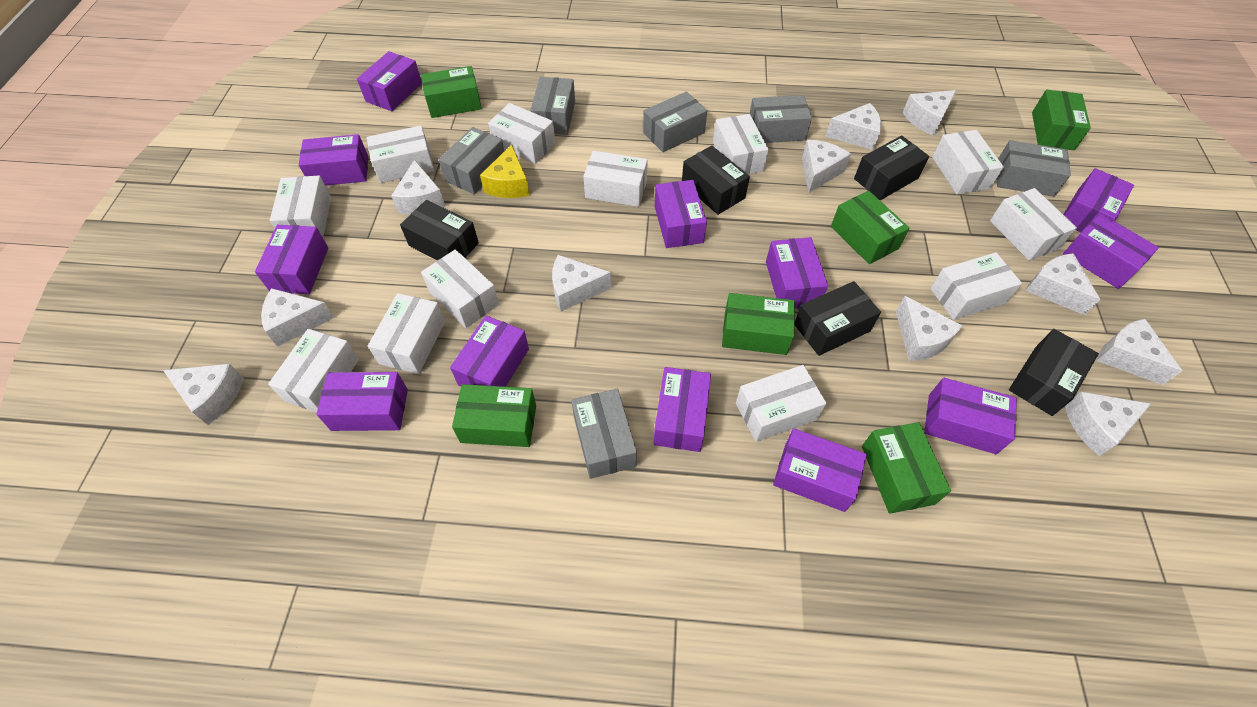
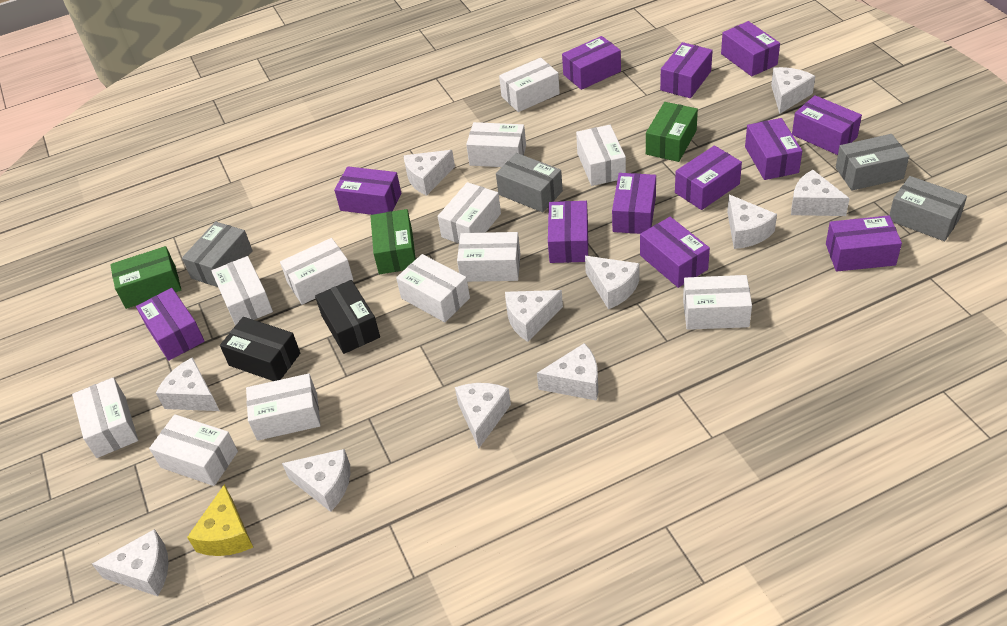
black box: [400,200,479,260] [682,146,750,215] [794,281,881,356] [854,135,929,200] [1009,329,1099,416] = 5 -> [220,317,300,381] [315,280,380,354] = 2
green box: [421,66,482,118] [452,384,536,447] [722,293,795,355] [831,191,910,264] [862,422,951,514] [1032,90,1091,150] = 6 -> [110,246,181,309] [370,209,416,274] [646,102,698,162] = 3
grey box: [438,127,504,194] [530,77,575,135] [571,389,637,479] [643,92,707,152] [750,95,812,143] [997,140,1071,197] = 6 -> [182,221,253,287] [496,153,563,212] [836,134,909,191] [890,176,967,241] = 4

